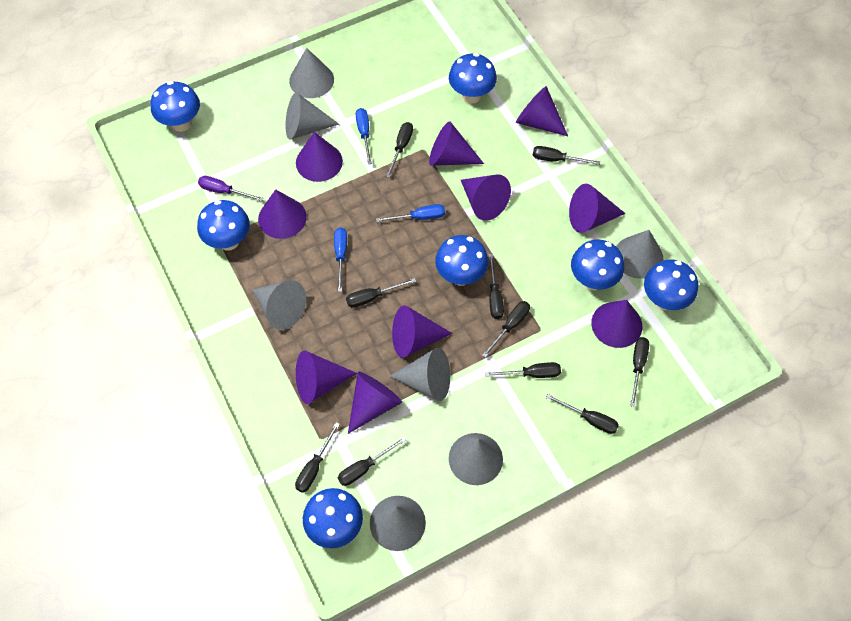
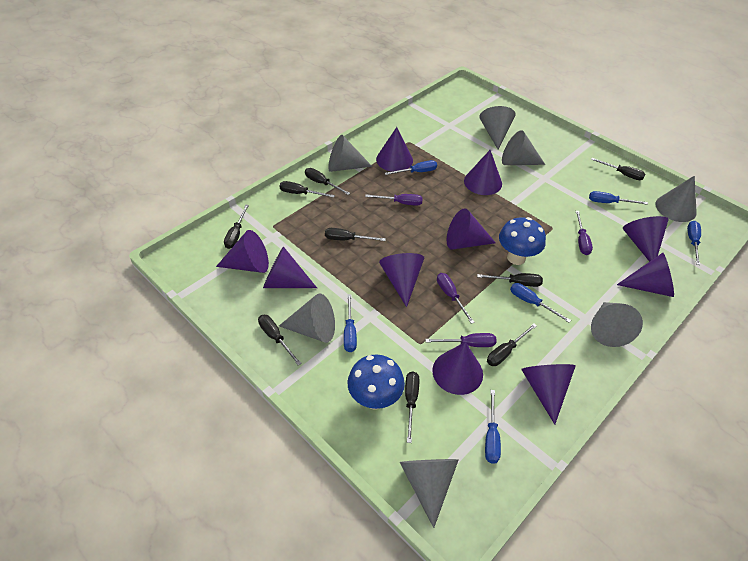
black screwdriver: [295,423,340,493] [338,437,406,486] [346,278,416,308] [386,122,413,178] [482,301,530,358] [485,362,561,378] [489,254,504,319] [533,146,600,165] [546,394,619,434] [630,337,649,407] = 10 -> [224,205,249,249] [258,315,302,365] [279,181,335,198] [305,168,350,195] [325,228,386,241] [405,371,419,443] [477,273,543,287] [487,324,537,366] [591,158,645,180] = 9
blue mushroom: [151,81,200,132] [197,200,250,251] [303,488,363,548] [435,235,488,286] [449,53,497,104] [571,239,624,290] [644,260,698,310] = 7 -> [347,355,405,410] [499,217,546,265] = 2
blue screwdriver: [334,228,347,292] [356,108,372,164] [376,204,445,222] = 3 -> [344,294,357,352] [385,160,437,175] [485,390,501,464] [510,283,571,323] [589,191,648,205] [687,221,701,265] = 6
purple screwdriver: [198,176,263,201] = 1 -> [365,194,423,206] [425,333,497,347] [437,273,475,324] [576,211,593,255] = 4

